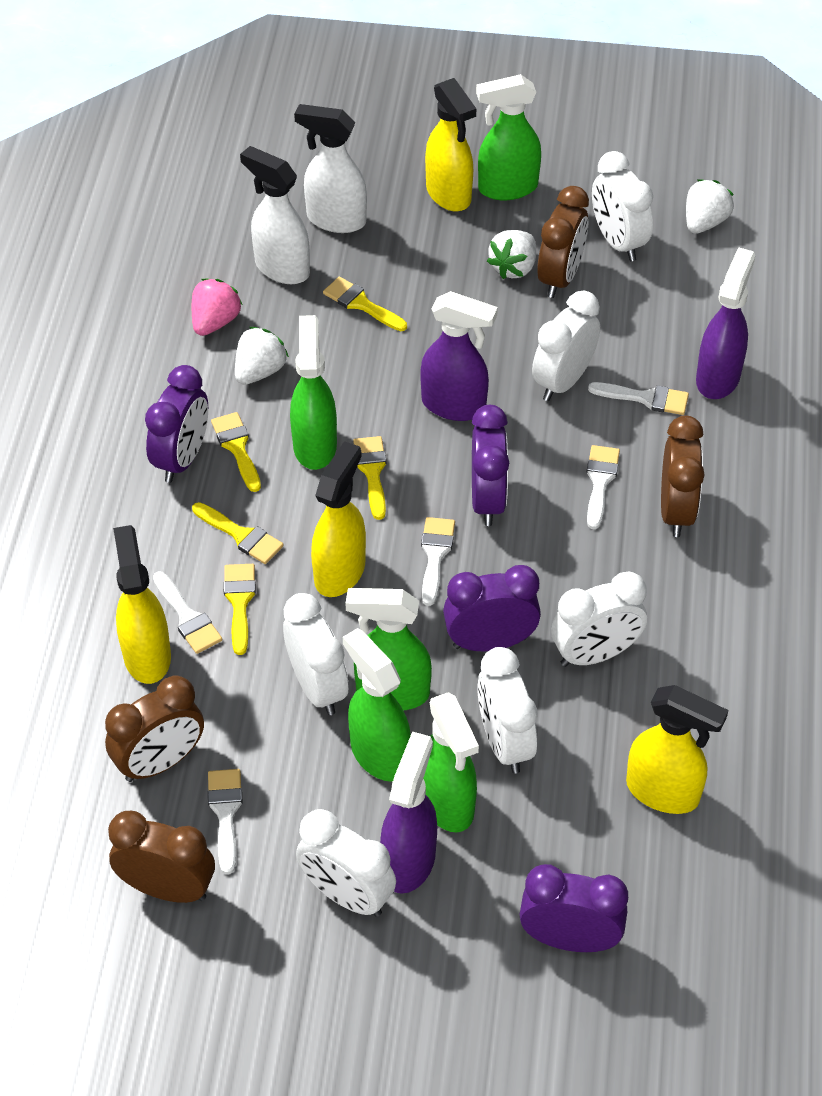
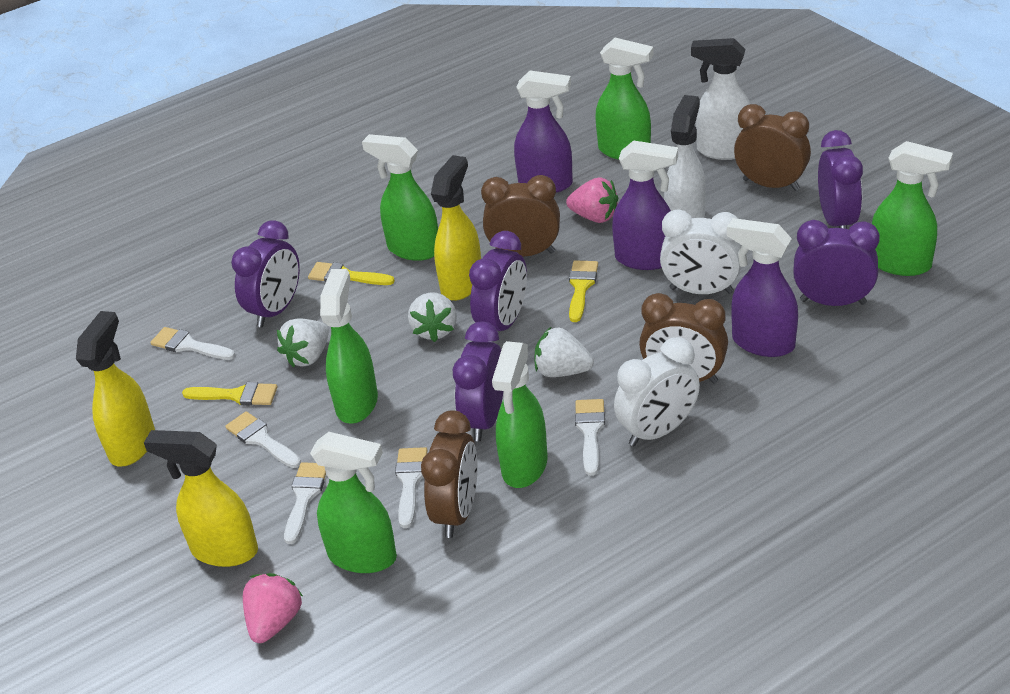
green spray bottle: [290,315,337,470] [343,628,411,782] [345,588,432,710] [423,692,479,832] [476,74,541,200] = 5 -> [310,432,397,573] [320,269,378,424] [362,134,438,261] [492,341,547,488] [595,38,654,160] [872,141,953,276] = 6
pink strawberry: [192,279,242,336] = 1 -> [243,573,303,643] [566,177,618,223] = 2
purple clock: [145,365,208,483] [443,565,541,652] [472,405,509,526] [519,864,628,952] = 4 -> [231,220,300,327] [453,321,503,441] [469,231,527,342] [793,220,880,306] [818,130,863,229] = 5
white clock: [283,593,348,715] [296,809,396,917] [477,647,537,774] [532,291,600,401] [551,571,647,667] [592,151,653,261] = 6 -> [614,337,700,446] [660,210,742,294] = 2
yellow brush: [192,502,284,564] [211,412,261,492] [224,564,256,655] [323,277,407,331] [353,436,386,520] = 5 -> [182,382,277,406] [308,262,395,285] [569,260,598,322] = 3
yellow spray bottle: [113,525,171,684] [311,441,366,597] [425,78,476,211] [626,685,728,814] = 4 -> [76,311,155,466] [144,430,258,567] [431,155,481,301] = 3

